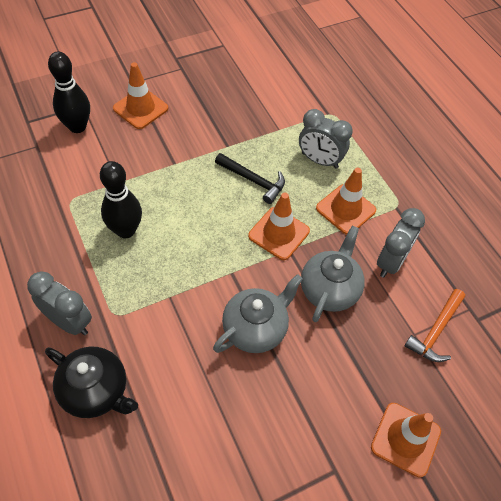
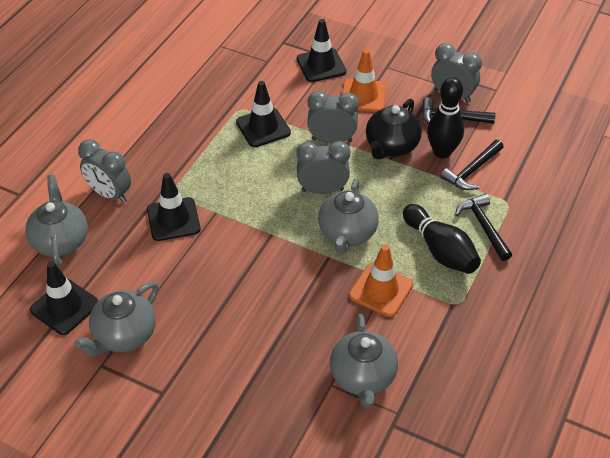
black hammer: [215,153,285,204] = 1 -> [422,97,496,124] [440,140,504,190] [455,194,512,261] = 3
black traffic cone: none = 0 -> [30,261,98,335] [147,173,201,241] [236,81,291,147] [296,19,346,82] = 4
grey clock: [27,271,92,335] [299,109,353,169] [377,208,425,278] = 3 -> [78,140,131,203] [297,141,350,194] [307,91,359,143] [431,43,482,103] = 4
grey teapot: [213,274,303,353] [301,226,365,322] = 2 -> [25,175,88,267] [74,282,159,356] [318,179,379,254] [330,314,398,408] = 4
orange hammer: [404,289,465,362] = 1 -> none = 0
orange traffic cone: [113,62,168,129] [248,192,310,260] [316,168,376,235] [371,403,441,478] = 4 -> [342,49,386,112] [349,244,413,317] = 2

